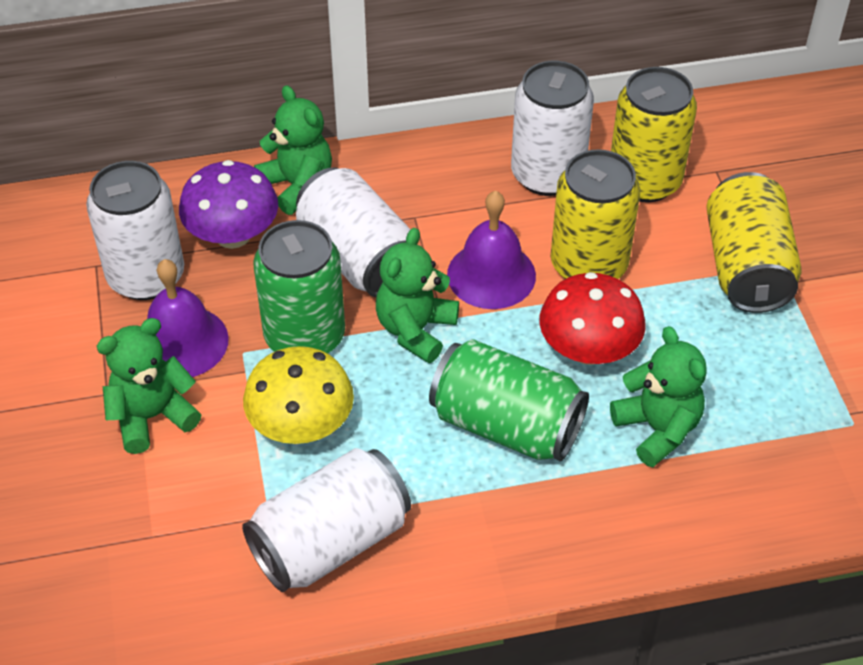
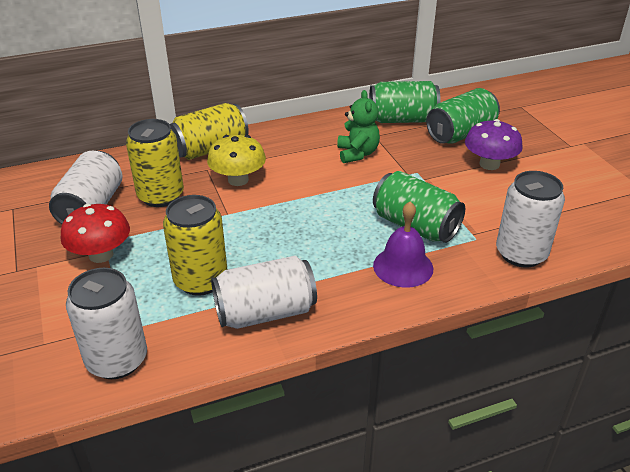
green can: [253,220,345,354] [429,339,589,461] = 2 -> [369,81,441,123] [373,171,465,243] [426,88,500,144] = 3
green teddy bear: [97,318,202,454] [254,85,332,215] [376,228,459,363] [610,326,707,467] = 4 -> [337,90,380,163] = 1
purple bell: [147,259,229,377] [447,191,536,309] = 2 -> [373,201,433,288] = 1

